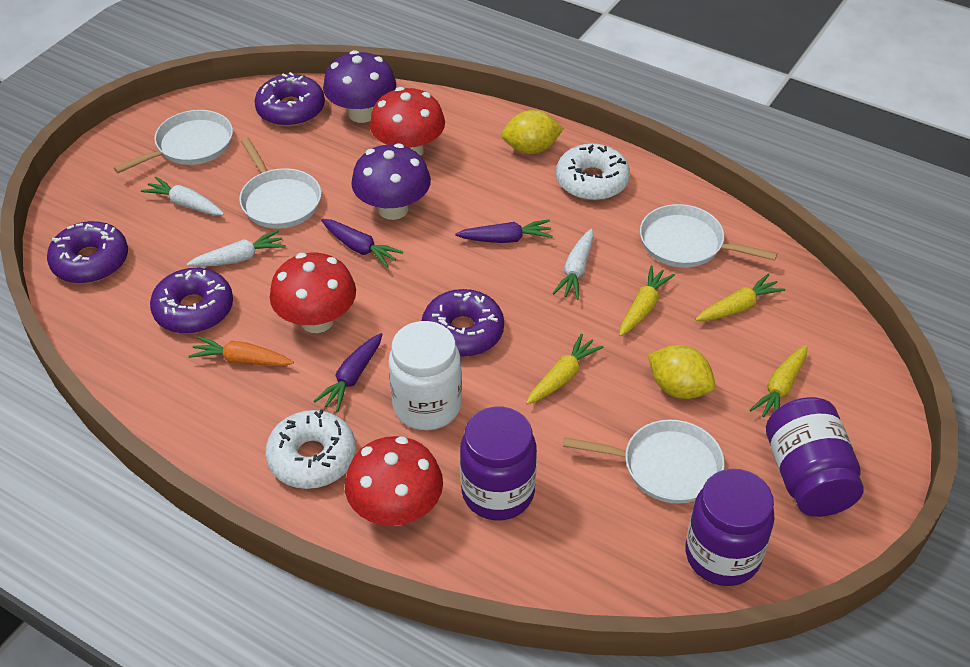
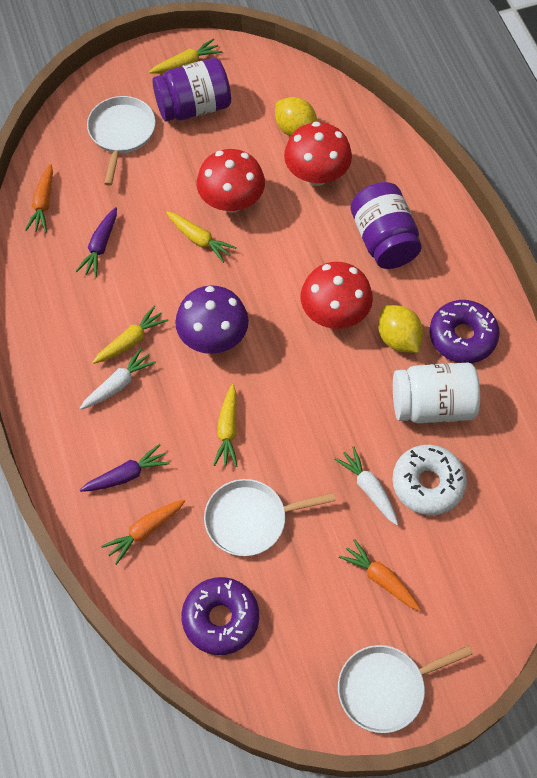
orange carrot: [188,336,294,366] = 1 -> [25,164,53,232] [101,500,185,565] [339,539,421,611] = 3
purple carrot: [314,333,382,412] [321,219,403,268] [455,220,553,243] = 3 -> [76,207,117,277] [80,444,169,492] = 2
purple donut: [47,221,128,284] [150,268,233,334] [255,72,325,127] [422,289,504,357] = 4 -> [182,577,259,655] [429,300,500,363] = 2
purple jar: [460,406,537,520] [685,469,775,586] [766,397,864,517] = 3 -> [152,58,231,121] [350,182,422,269] = 2
purple mushroom: [323,50,396,123] [351,143,431,220] = 2 -> [175,285,249,354] = 1
white carrot: [141,176,224,215] [187,230,286,267] [553,229,594,300] = 3 -> [80,348,156,409] [335,446,398,525] = 2
white donut: [265,409,356,489] [556,143,630,201] = 2 -> [392,445,467,515] = 1
white pan: [114,110,233,173] [239,138,321,229] [563,420,725,504] [640,204,777,268] = 4 -> [87,96,156,186] [204,479,336,556] [338,645,473,733] = 3

